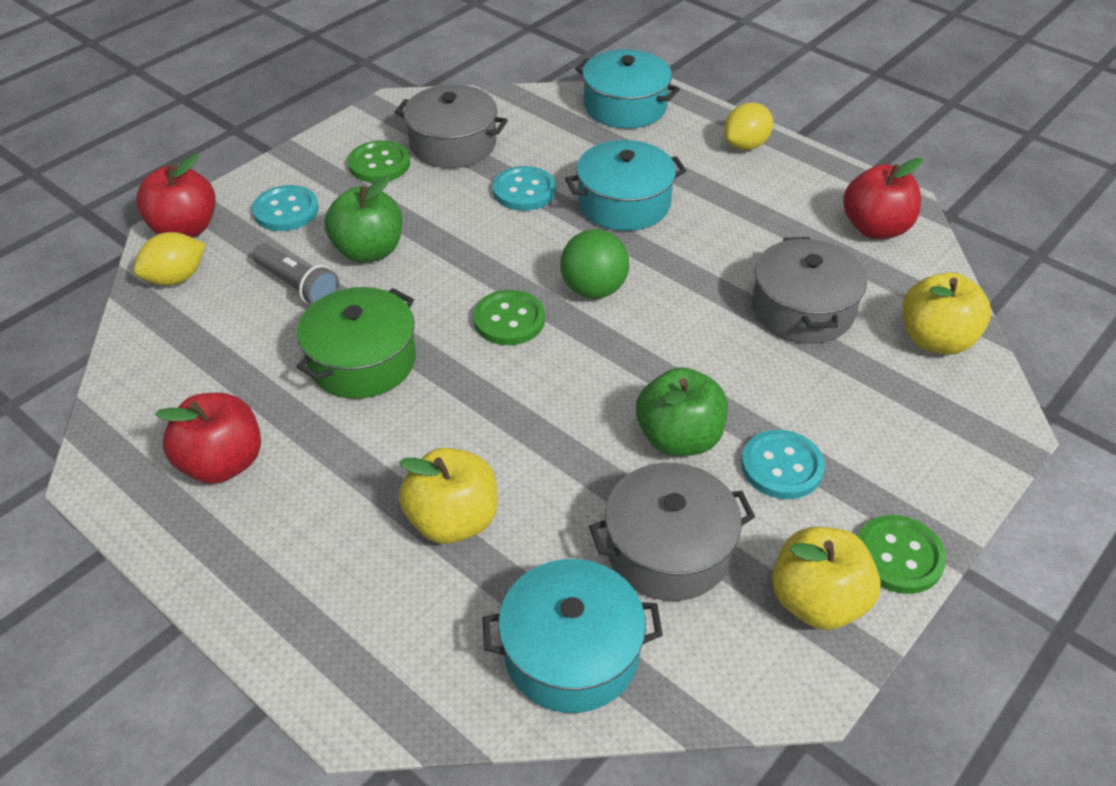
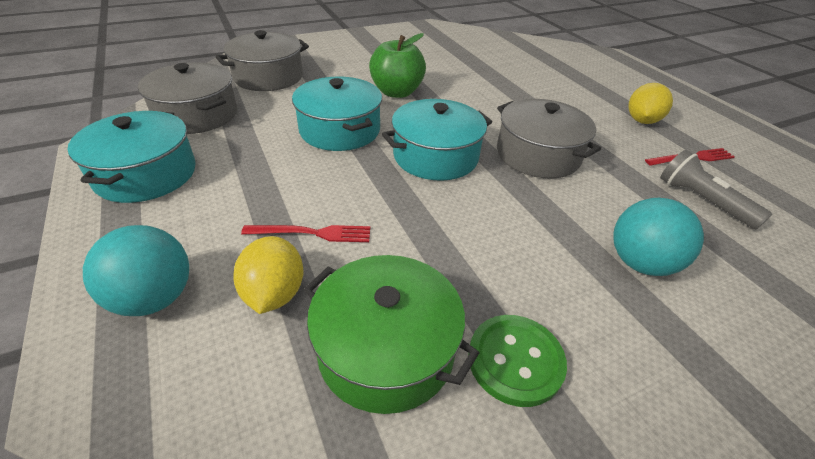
green apple: [324,176,402,263] [636,367,728,456] = 2 -> [369,33,426,98] = 1
green ball: [560,229,629,299] = 1 -> none = 0
green button: [348,140,410,183] [473,290,545,345] [858,515,946,594] = 3 -> [468,315,567,407] = 1
red apple: [136,154,216,238] [155,393,261,484] [843,158,923,239] = 3 -> none = 0
red fork: none = 0 -> [241,225,370,242] [645,148,735,166] = 2
turquoise ball: none = 0 -> [83,225,189,316] [613,198,704,276] = 2
turquoise button: [252,185,319,231] [493,166,556,211] [741,430,825,499] = 3 -> none = 0
yellow apple: [399,448,497,544] [772,527,881,630] [902,272,991,355] = 3 -> none = 0

